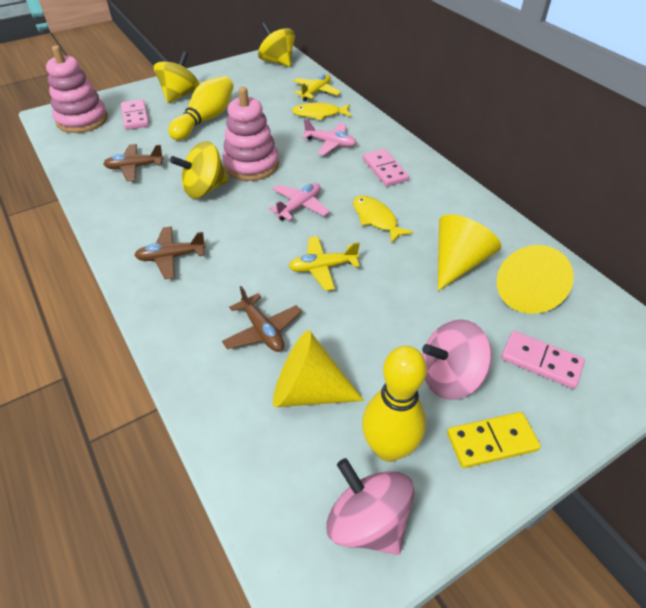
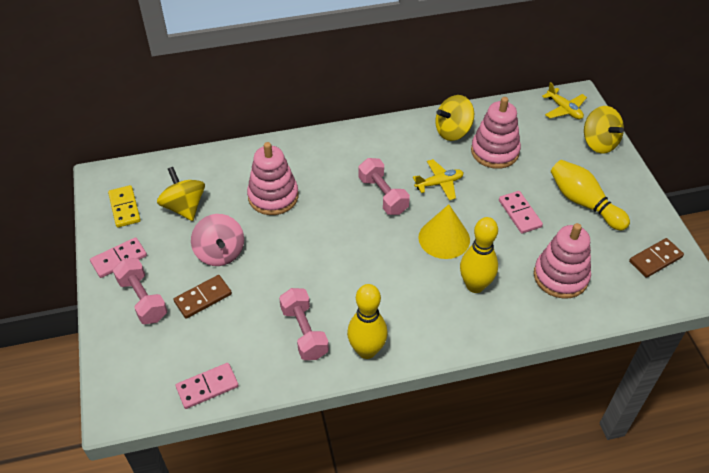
brown domino: none = 0 -> [173,275,232,319] [629,238,684,278] = 2
brown plane: [103,144,164,181] [134,226,206,279] [222,286,302,352] = 3 -> none = 0
pink dumbbell: none = 0 -> [113,258,167,324] [279,288,329,360] [358,158,410,215] = 3
pink plane: [269,183,330,221] [302,119,357,155] = 2 -> none = 0
pink spinning top: [326,458,415,555] [422,319,492,400] = 2 -> [191,214,244,266] = 1
pink stacking toy: [46,45,108,133] [222,87,279,181] = 2 -> [247,142,298,215] [471,97,521,169] [534,223,591,299] = 3
yellow bowling pin: [168,76,234,140] [362,346,427,462] = 2 -> [347,284,388,359] [460,217,498,293] [551,160,630,231] = 3
yellow cone: [273,330,364,407] [438,214,501,291] [497,245,574,314] = 3 -> [418,204,470,259] = 1
yellow fish: [292,102,351,120] [353,195,413,243] = 2 -> none = 0

